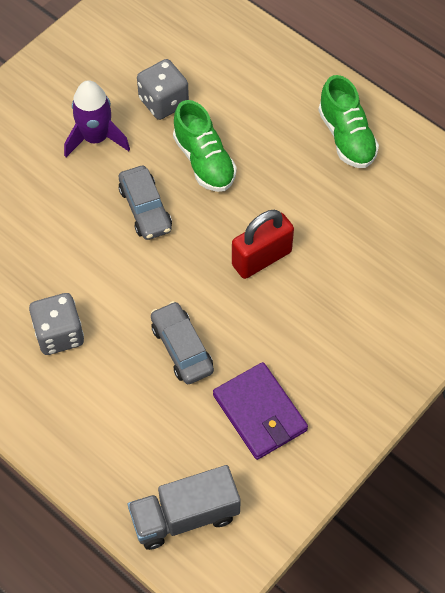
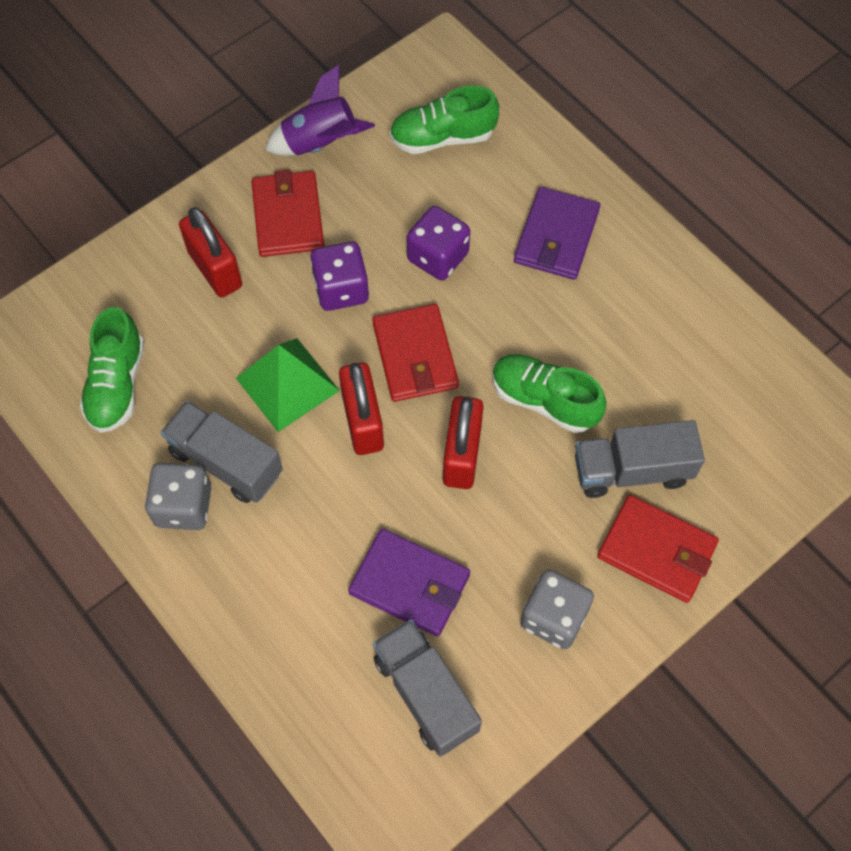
green pyramid: none = 0 -> [236,338,340,432] = 1
green shoe: [173,100,237,192] [318,75,379,168] = 2 -> [80,307,144,433] [389,85,499,154] [492,354,607,433] = 3
grey car: [119,166,172,240] [151,301,214,384] = 2 -> none = 0
grey truck: [128,465,241,550] = 1 -> [161,401,283,503] [373,619,482,757] [575,420,705,498] = 3
purple dice: none = 0 -> [310,242,369,311] [407,206,470,281] = 2
purple wallet: [213,362,308,460] = 1 -> [348,529,470,637] [514,187,600,280] = 2
red padlock: [232,210,294,279] = 1 -> [179,207,242,298] [339,362,384,455] [443,396,483,489] = 3
red wallet: none = 0 -> [251,169,324,257] [372,304,459,402] [597,495,719,603] = 3

